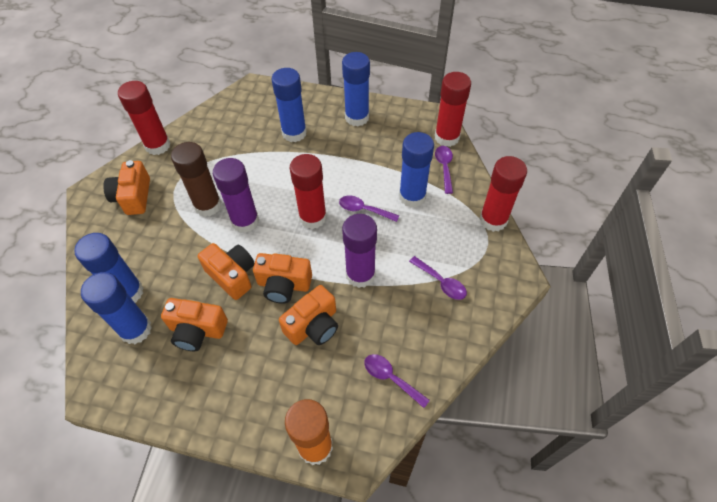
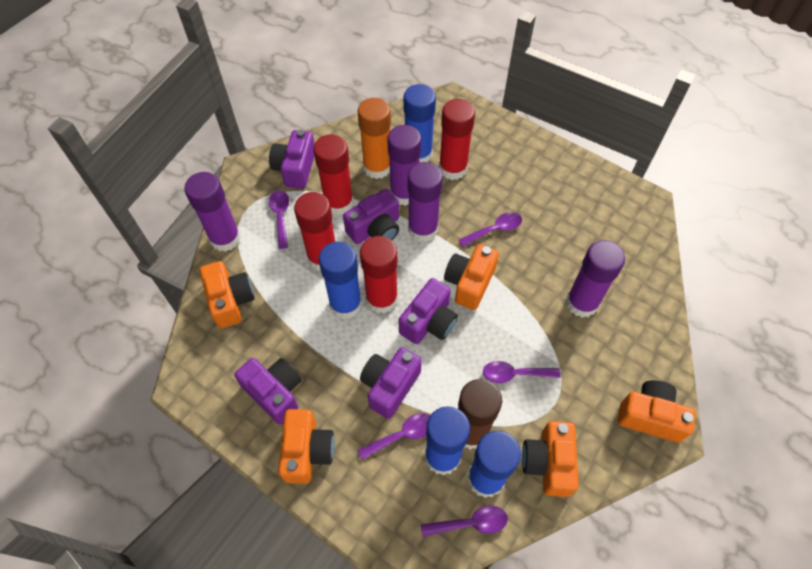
blue glue stick: [74,233,144,303] [81,272,152,344] [271,68,307,142] [342,52,370,126] [399,132,434,207] = 5 -> [319,242,362,319] [403,84,436,163] [424,406,470,475] [467,431,521,498] = 4
purple camera: none = 0 -> [234,358,301,425] [269,130,315,189] [343,189,399,244] [360,347,422,419] [399,278,458,344] = 5
purple glue stick: [213,158,259,233] [342,214,377,288] = 2 -> [185,172,241,252] [387,125,421,206] [408,162,443,242] [566,240,625,318] = 4
purple spoon: [339,196,399,222] [364,354,430,408] [409,256,467,300] [435,146,453,194] = 4 -> [269,190,289,249] [358,413,430,460] [421,506,508,537] [459,212,522,247] [483,361,561,383] = 5

